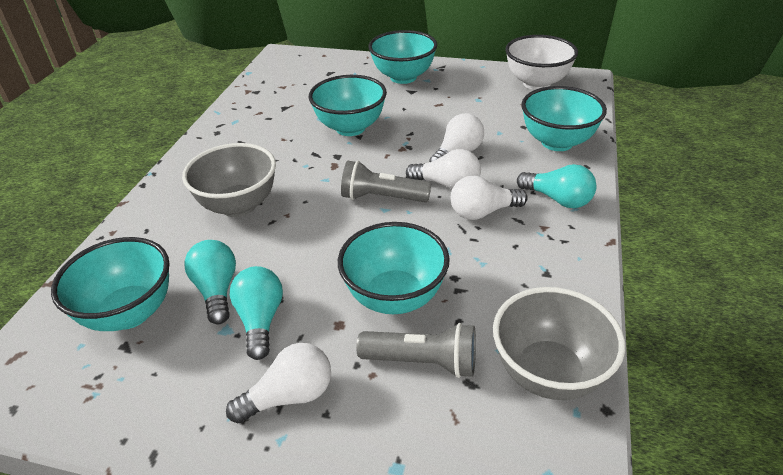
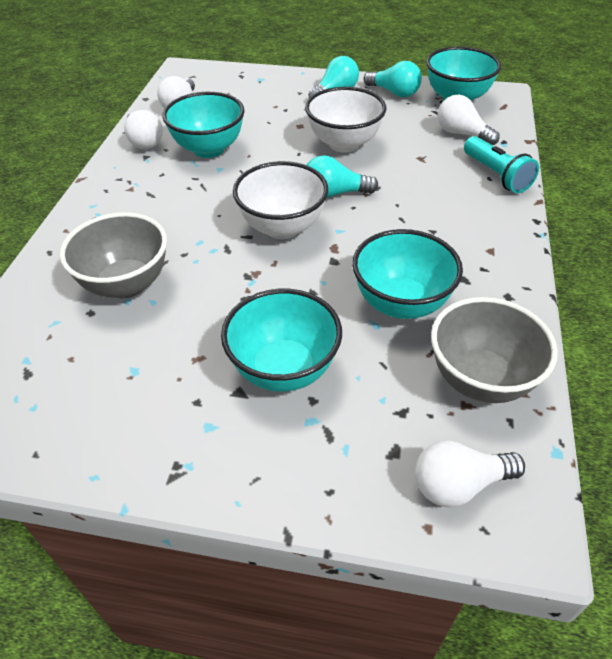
grey flashlight: [341,161,431,202] [356,323,476,378] = 2 -> none = 0
turquoise bowl: [51,237,170,331] [309,75,387,136] [338,222,450,314] [369,30,437,84] [522,86,607,151] = 5 -> [162,92,245,158] [221,289,342,392] [352,229,463,319] [426,47,501,101] = 4
turquoise flashlight: none = 0 -> [464,136,539,193] = 1
white bowl: [505,35,578,90] = 1 -> [233,161,328,239] [305,87,386,153] = 2

